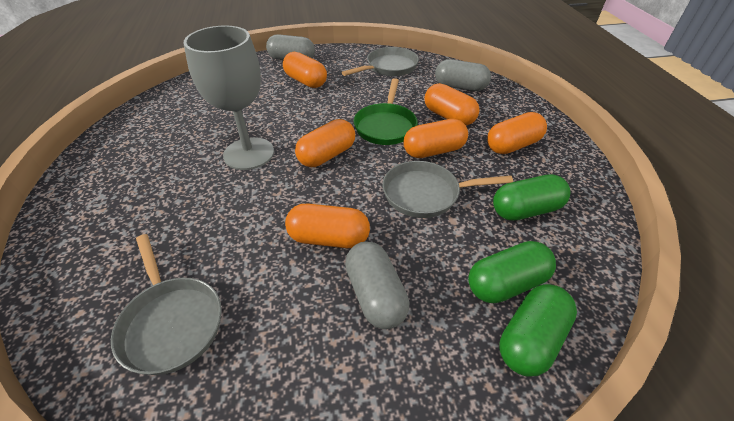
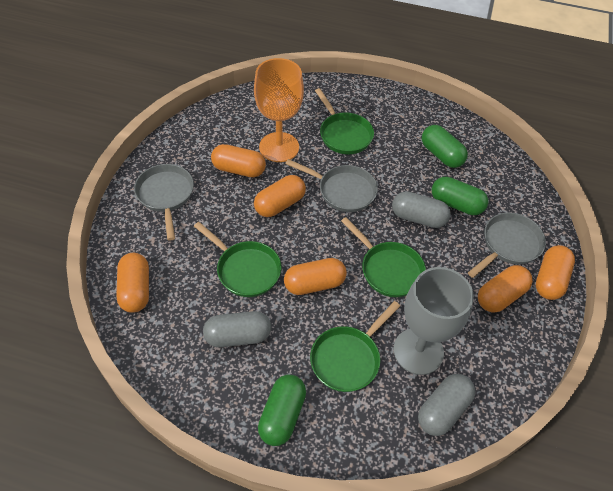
green pan: [354,78,417,145] = 1 -> [194,222,281,297] [310,301,400,392] [315,88,374,154] [341,217,426,297] = 4
orange goblet: none = 0 -> [254,58,304,162] = 1

